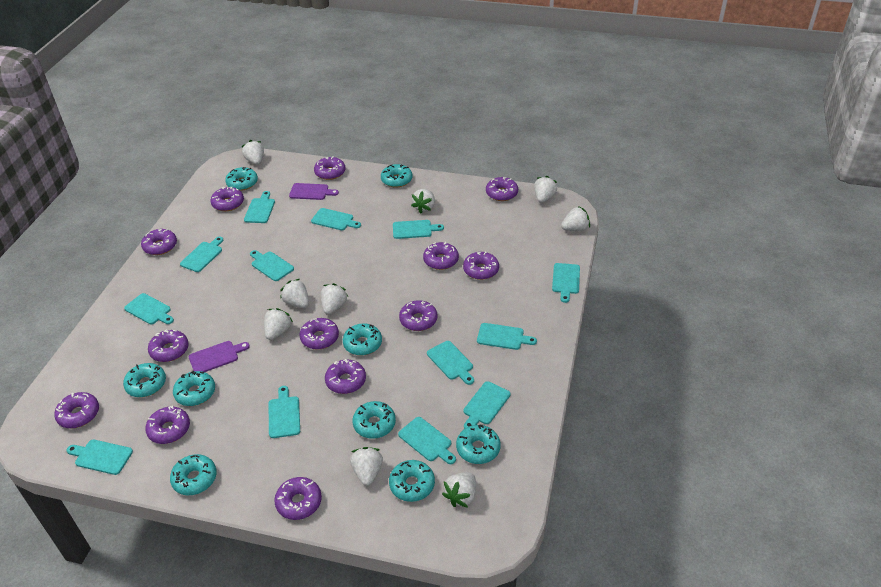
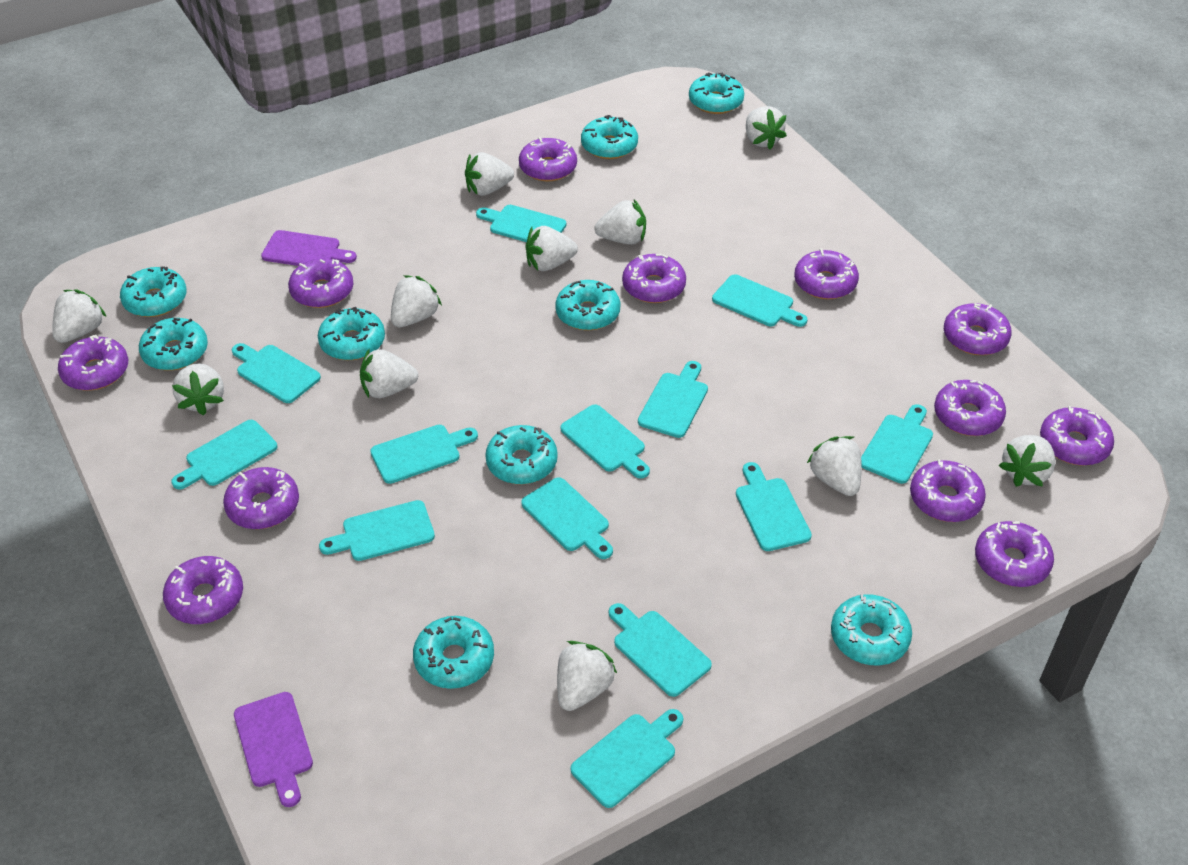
purple donut: [54,392,99,428] [141,229,177,255] [145,406,190,444] [148,329,189,362] [210,187,244,211] [274,477,322,520] [299,318,339,350] [314,156,346,180] [325,359,366,394] [399,300,438,331] [423,242,459,270] [463,251,499,280] [486,177,518,201] = 13 -> [58,335,128,390] [163,556,243,624] [223,467,299,529] [288,258,353,308] [519,137,577,182] [622,254,686,303] [794,248,859,299] [910,460,986,522] [934,380,1006,436] [944,303,1012,355] [975,521,1054,587] [1040,406,1114,466] = 12
white strawberry: [241,140,264,165] [264,308,293,340] [280,279,309,308] [321,283,348,315] [350,447,383,486] [411,189,435,214] [442,472,476,508] [534,176,557,203] [561,206,590,231] = 9 -> [52,289,106,343] [172,363,224,416] [360,349,418,398] [391,275,442,327] [465,152,514,196] [525,226,578,271] [557,641,617,711] [594,200,646,244] [746,106,787,150] [807,436,862,496] [999,435,1056,487] = 11

